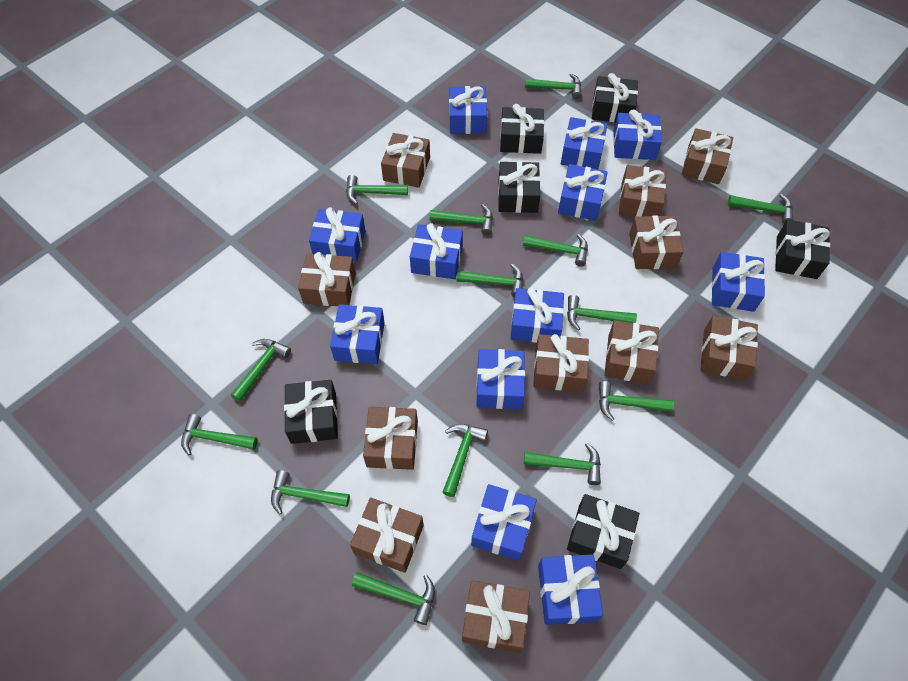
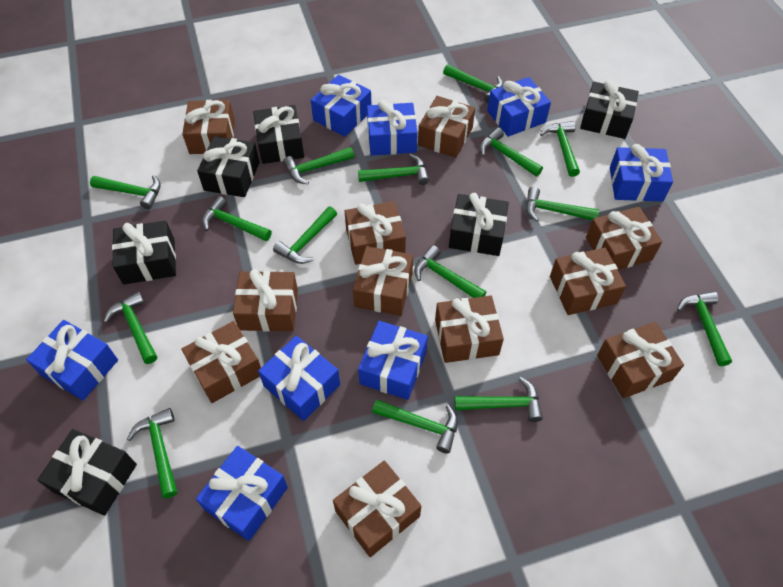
blue gift: [309,207,365,262] [330,304,385,364] [410,223,463,279] [449,86,487,134] [471,484,537,561] [476,349,525,409] [511,288,564,343] [538,554,603,625] [558,164,608,221] [561,117,607,169] [613,109,662,160] [712,252,765,312] = 12 -> [26,320,118,400] [196,446,288,541] [258,336,340,421] [311,75,371,137] [358,321,428,400] [367,100,418,156] [487,77,551,137] [610,144,673,201] = 8
green hammer: [181,414,258,456] [231,339,291,402] [271,470,350,515] [346,175,408,205] [352,572,435,625] [429,204,493,235] [442,424,488,497] [457,264,523,297] [523,234,588,267] [524,443,601,485] [525,74,582,99] [567,295,637,331] [599,381,674,421] [728,194,794,224] = 14 -> [90,175,161,209] [104,291,157,364] [127,408,178,498] [202,196,272,241] [273,206,337,264] [283,147,354,184] [358,154,430,185] [372,400,458,454] [414,245,486,298] [443,65,503,103] [454,377,543,422] [480,128,543,177] [526,187,599,222] [540,121,580,177] [677,291,732,366] = 15

